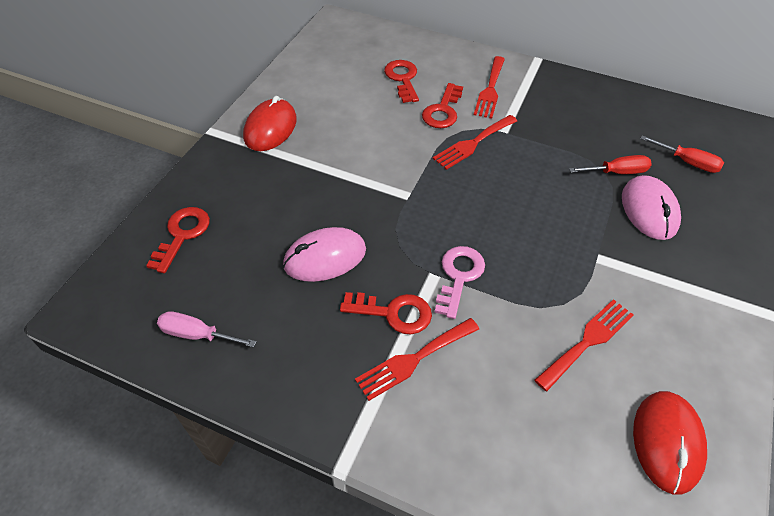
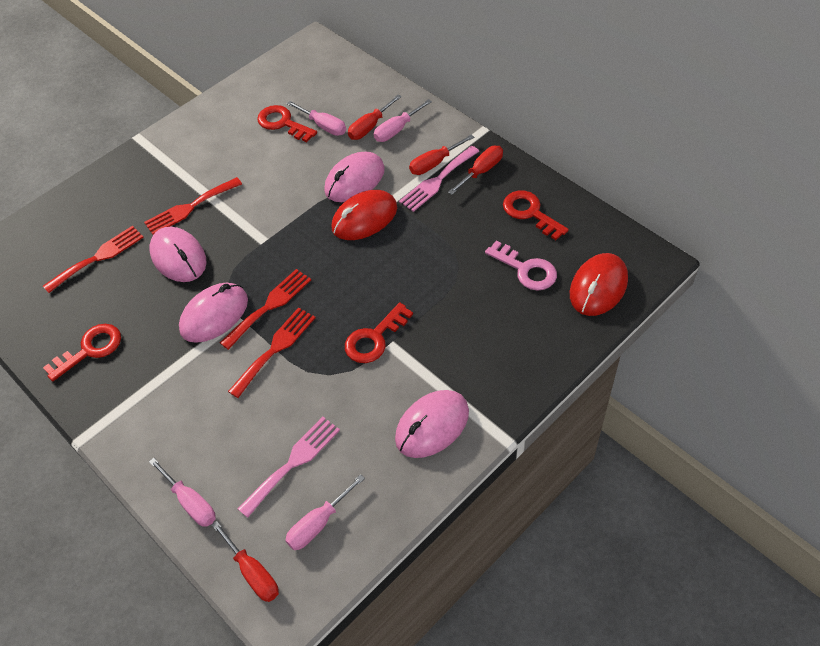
pink fork: none = 0 -> [238,417,340,518] [399,146,479,212] = 2
pink mouse: [283,227,366,282] [622,175,681,240] = 2 -> [149,227,207,282] [179,283,248,343] [324,152,385,202] [395,390,469,458] = 4
pink screwdriver: [157,311,256,348] = 1 -> [149,458,216,527] [285,474,365,550] [287,101,346,136] [374,99,432,142] = 4
red screwdriver: [569,155,652,174] [640,135,724,173] = 2 -> [212,521,279,602] [348,95,402,140] [409,134,474,175] [448,146,503,195] = 4

